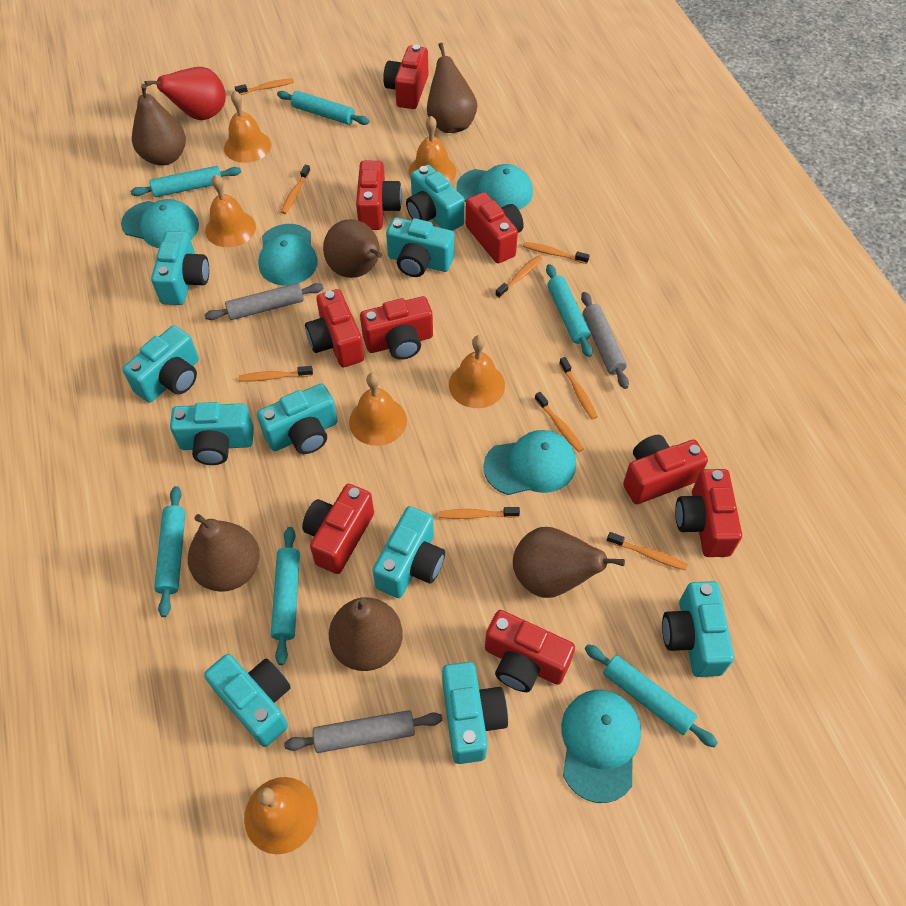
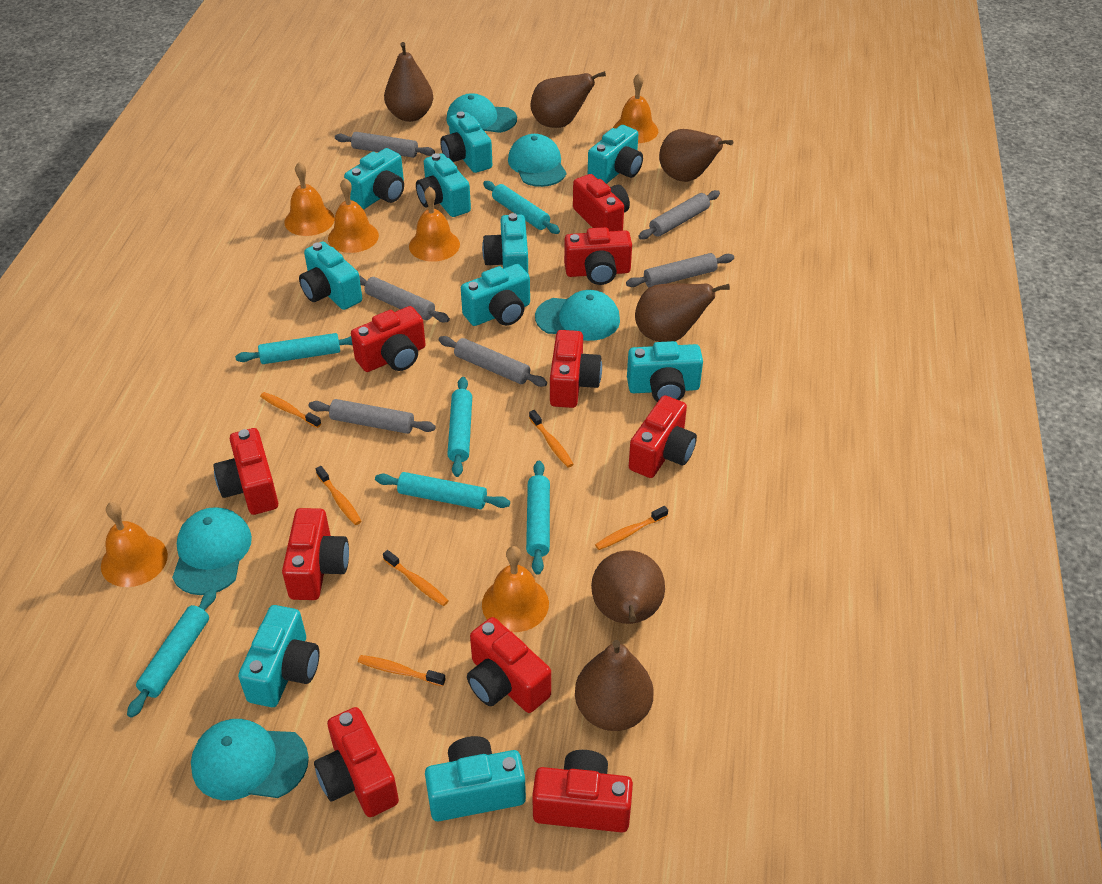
grey rolling pin: [205,283,324,320] [284,710,443,753] [581,292,629,389] = 3 -> [308,399,436,434] [335,132,435,158] [359,275,450,323] [439,336,547,387] [626,253,734,287] [638,190,720,240] = 6
orange toothbrush: [235,78,294,95] [239,366,313,381] [281,165,310,214] [439,507,520,519] [496,255,543,298] [523,242,590,264] [535,392,584,452] [559,357,598,420] [607,532,688,571] = 9 -> [260,392,321,428] [316,466,362,525] [358,655,446,686] [383,550,448,606] [529,410,574,468] [595,506,668,550] = 6
red camera: [302,484,374,574] [305,289,364,367] [356,161,402,230] [360,296,433,360] [383,45,429,109] [465,192,524,263] [485,610,575,692] [623,435,708,504] [675,469,742,557] = 9 -> [213,428,278,515] [282,508,349,600] [314,707,399,817] [351,306,426,372] [467,617,551,713] [532,750,633,833] [550,330,602,408] [564,227,632,285] [573,174,630,231] [629,395,697,478] = 10
red pear: [145,67,226,120] = 1 -> none = 0

